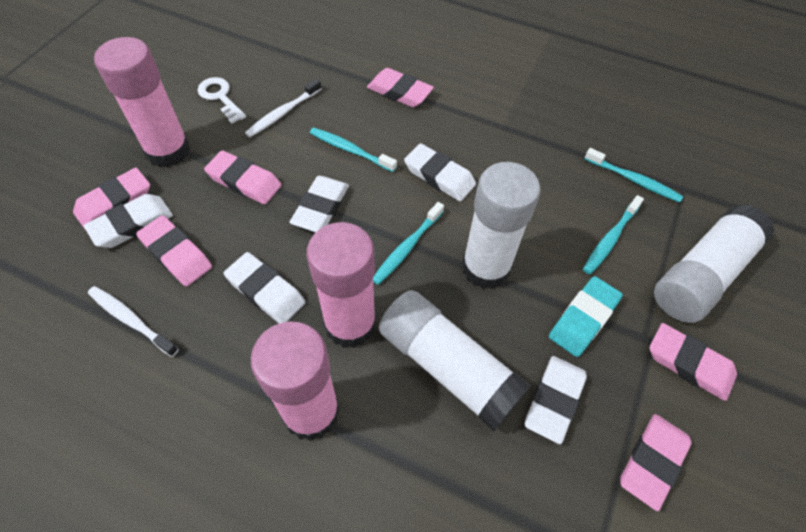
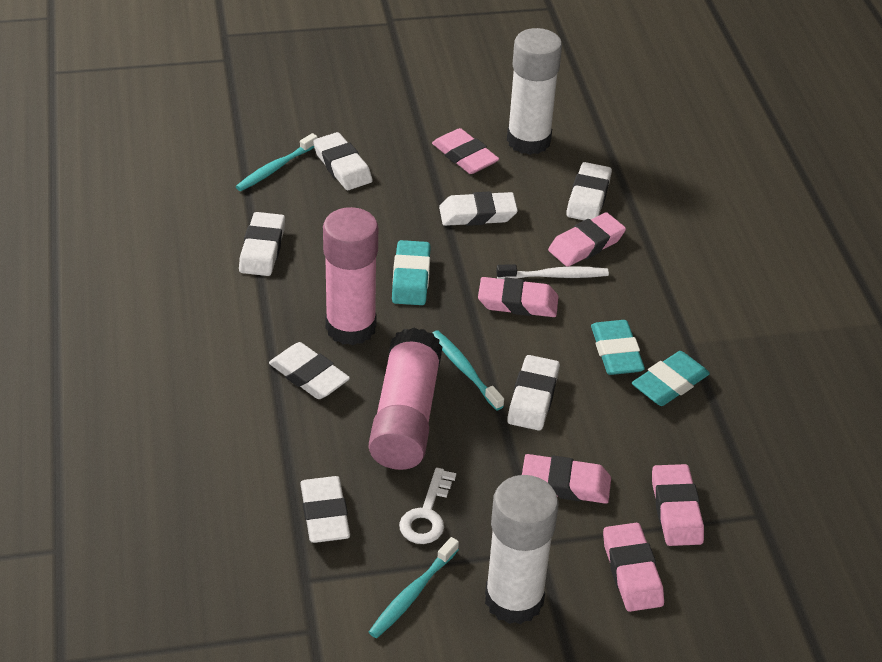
pink glue stick: [94,37,191,167] [251,321,340,441] [307,222,376,348] = 3 -> [323,207,378,345] [369,328,442,470] = 2
turquoise eraser: [549,276,623,357] = 1 -> [392,240,431,305] [591,320,645,375] [632,351,710,406] = 3
turquoise toothbrush: [310,127,397,172] [373,202,444,285] [583,195,644,274] [585,148,683,203] = 4 -> [236,133,318,191] [369,537,459,638] [433,331,504,411] = 3
white eraser: [84,194,173,248] [224,252,306,323] [289,176,349,232] [404,143,476,201] [525,356,587,444] = 5 -> [239,212,285,276] [269,342,350,399] [300,476,350,543] [313,132,373,190] [439,191,518,226] [507,355,560,431] [566,162,612,220] = 7
white glue stick: [379,290,531,431] [462,162,541,289] [654,204,775,323] = 3 -> [485,475,559,624] [507,28,562,155] = 2
white toothbrush: [88,286,179,357] [245,79,322,137] = 2 -> [496,264,609,279] = 1

